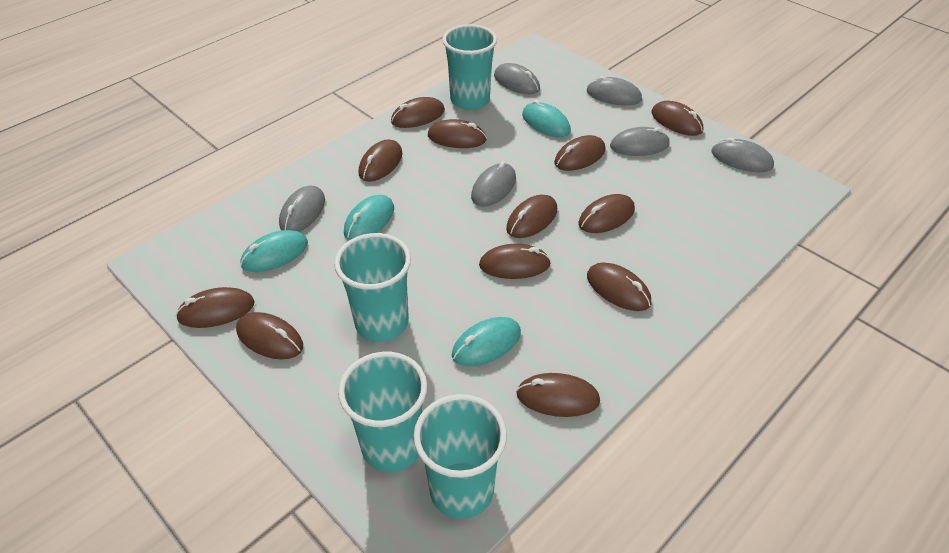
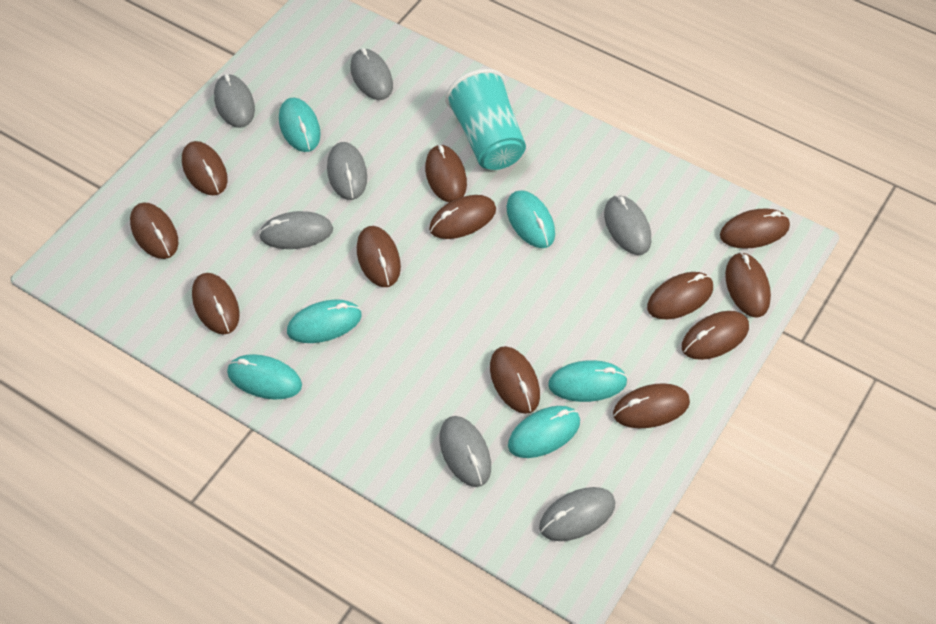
grey mouse: [279,186,325,232] [471,161,516,207] [494,63,540,94] [587,76,642,105] [610,127,670,156] [711,138,774,172] = 6 -> [214,74,255,128] [259,211,333,249] [327,142,367,200] [350,48,393,100] [440,416,491,487] [539,487,615,541] [604,195,651,255] = 7
turquoise cup: [334,233,411,342] [338,352,427,472] [414,394,507,519] [442,24,497,110] = 4 -> [445,69,526,170] = 1
turquoise mouse: [240,230,308,272] [344,195,394,240] [452,317,521,366] [522,100,571,137] = 4 -> [227,354,302,400] [279,97,321,152] [287,299,362,343] [506,190,555,248] [508,406,580,458] [548,360,628,402] = 6

